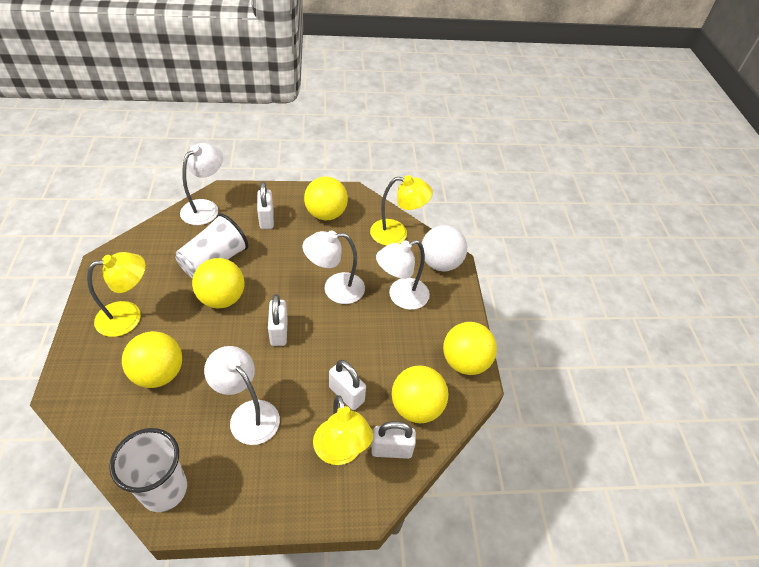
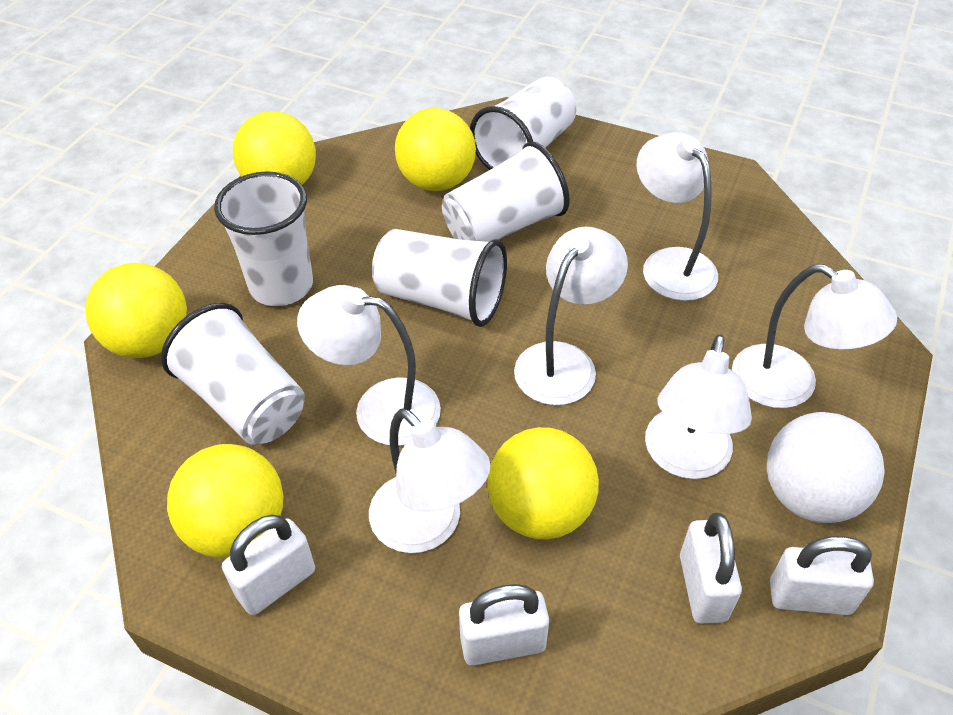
white cup: [109,428,187,512] [175,213,248,279] = 2 -> [161,303,305,445] [214,171,313,306] [372,229,507,327] [442,141,569,242] [470,77,576,170] = 5
white lamp: [180,143,223,225] [204,346,280,445] [303,230,365,304] [376,240,430,310] = 4 -> [297,285,441,446] [369,408,491,553] [514,227,628,405] [636,132,718,301] [645,334,752,479] [732,264,897,408] = 6
yellow lamp: [87,252,146,337] [313,395,373,465] [370,175,433,246] = 3 -> none = 0

